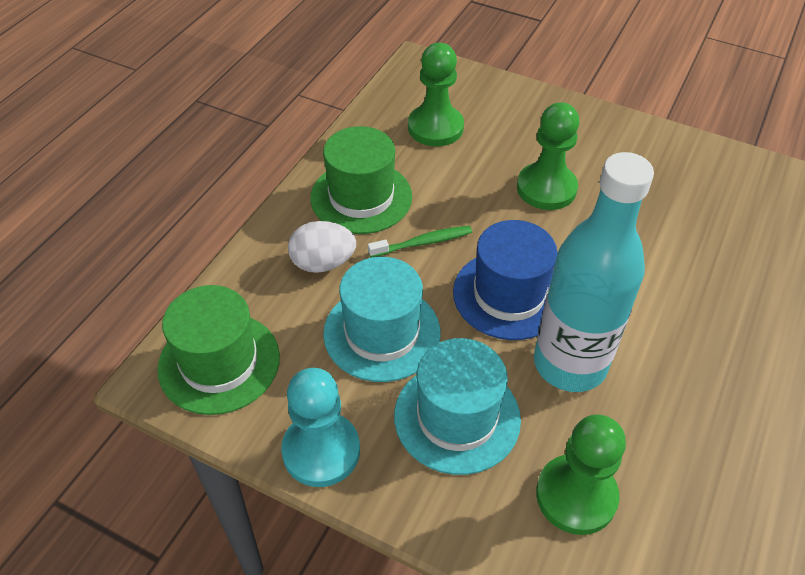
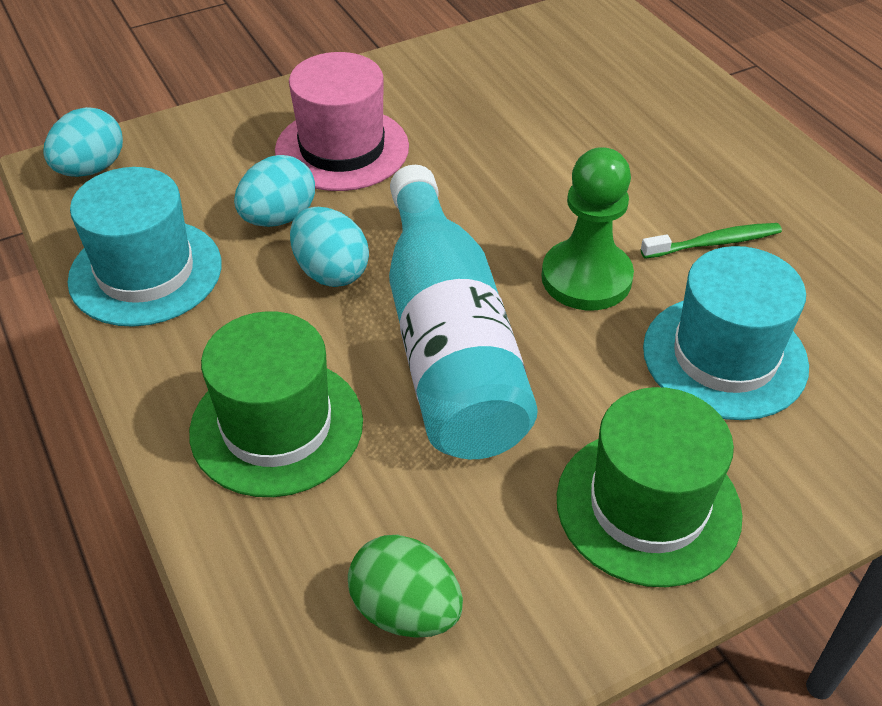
blue hat: [453,220,557,340] = 1 -> none = 0
green egg: none = 0 -> [348,535,463,638] = 1
green pawn: [408,43,464,146] [517,102,579,210] [536,414,626,535] = 3 -> [542,147,634,310] = 1
pink hat: none = 0 -> [275,52,409,191] = 1
turquoise egg: none = 0 -> [43,107,123,177] [234,155,315,227] [290,207,369,287] = 3
turquoise pawn: [281,368,360,487] = 1 -> none = 0
white egg: [288,221,356,273] = 1 -> none = 0

